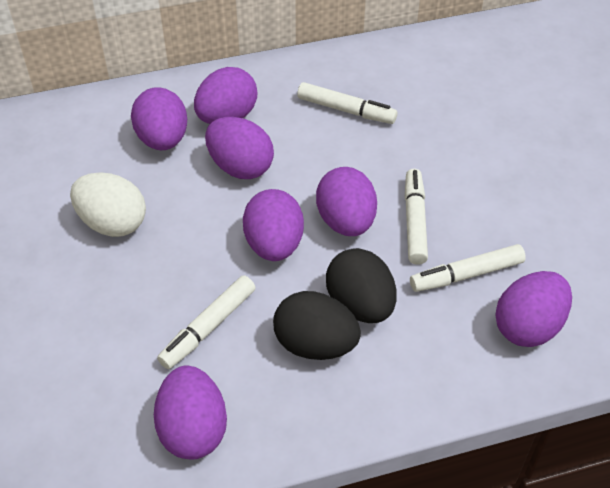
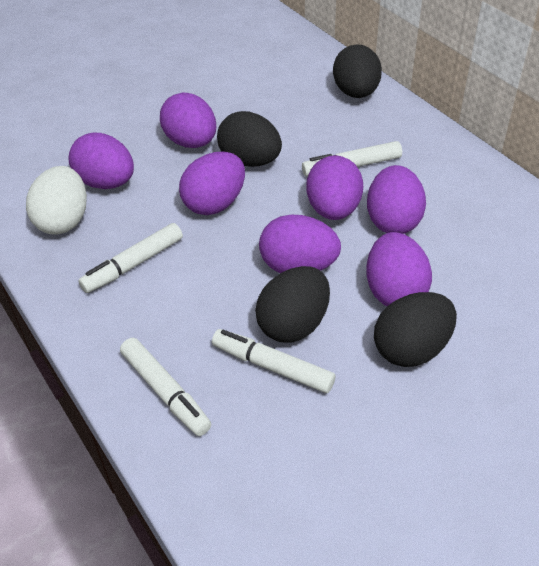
black egg: [273,291,361,360] [326,248,397,323] = 2 -> [217,111,282,167] [255,266,330,343] [333,44,382,98] [374,292,457,367] = 4

